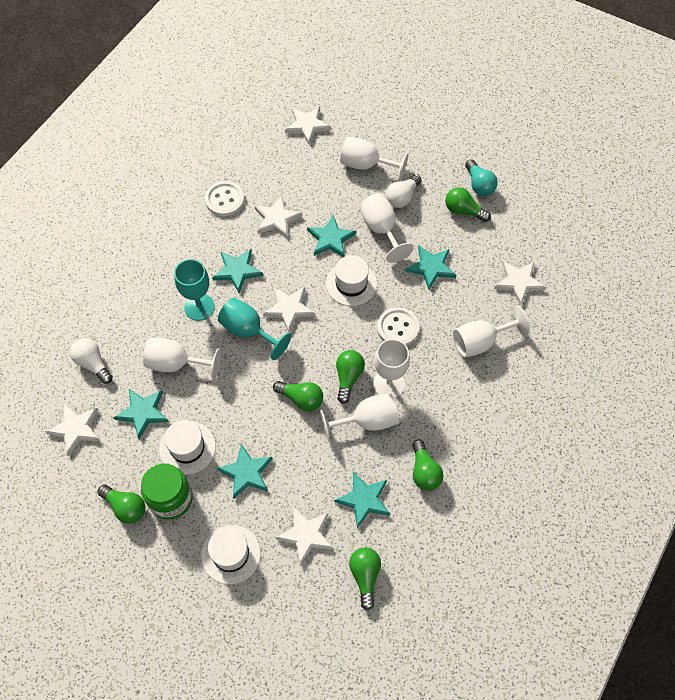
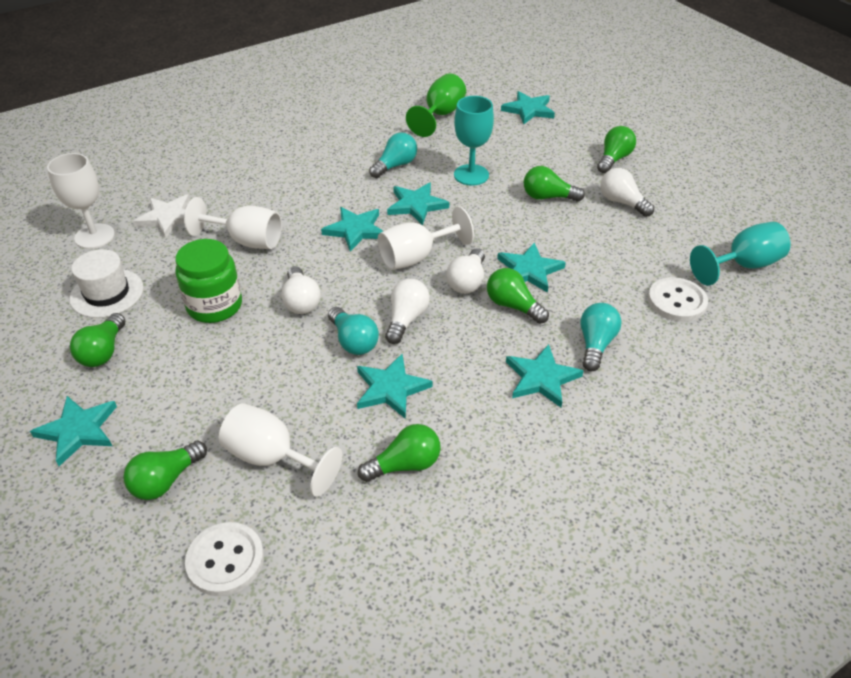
green goblet: none = 0 -> [406,73,466,137] = 1
turquoise light bulb: [465,159,498,196] = 1 -> [328,307,379,355] [369,133,417,178] [580,303,622,371] = 3
turquoise star: [114,389,169,439] [212,249,263,293] [217,444,273,499] [307,215,356,257] [334,472,390,528] [405,245,456,290] = 6 -> [30,396,117,466] [321,207,383,252] [357,354,433,419] [387,182,449,225] [497,242,566,293] [501,91,555,124] [506,344,583,407] = 7
white goblet: [143,338,221,380] [320,393,399,442] [340,137,409,181] [360,193,414,263] [373,339,410,398] [453,306,530,358] = 6 -> [47,153,115,249] [184,197,282,249] [219,403,342,497] [378,206,474,270] = 4
white hat: [159,420,216,475] [201,525,261,584] [326,255,377,306] = 3 -> [70,249,143,318] = 1
white light bulb: [70,338,113,384] [386,174,422,208] = 2 -> [281,266,321,314] [385,279,430,344] [446,248,485,294] [600,168,654,217] = 4
white star: [45,404,100,457] [254,196,302,239] [263,287,315,332] [276,507,333,565] [285,106,331,145] [494,261,546,306] = 6 -> [133,195,190,238] = 1

